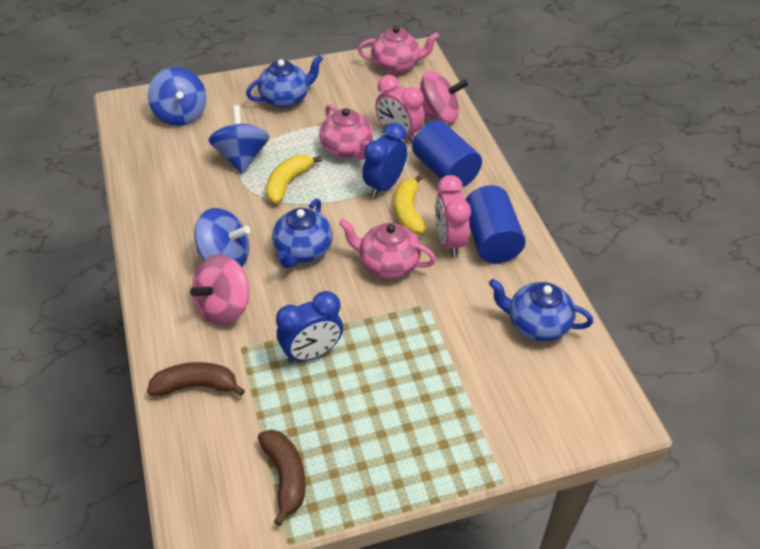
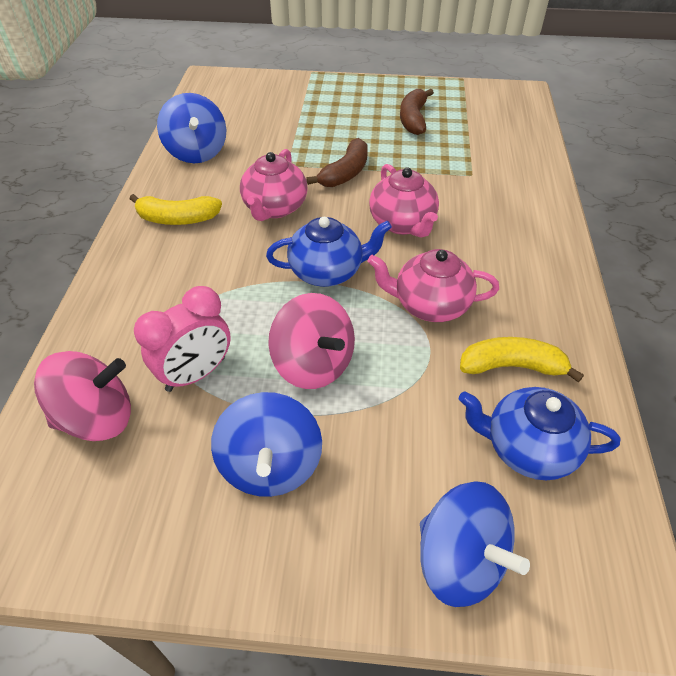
blue clock: [276,291,343,363] [362,123,407,198] = 2 -> none = 0
blue cylinder: [412,120,482,187] [465,185,526,263] = 2 -> none = 0
blue teapot: [246,55,323,108] [272,198,333,269] [489,279,593,342] = 3 -> [266,217,392,287] [459,387,621,480] = 2
pink clock: [375,75,425,143] [435,175,471,257] = 2 -> [134,286,231,392] = 1

